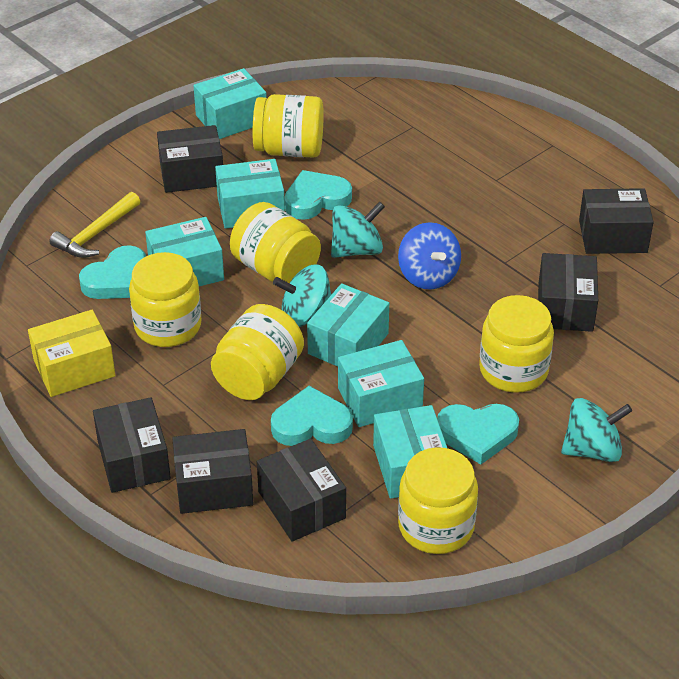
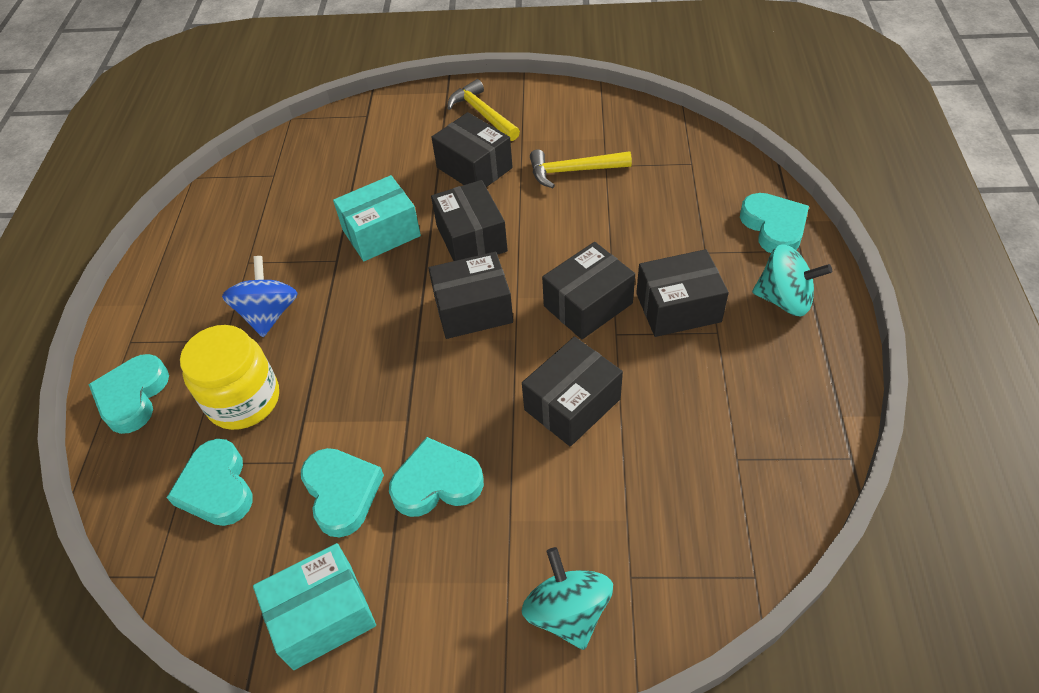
turquoise box: [145,217,224,286] [193,68,267,139] [215,159,285,229] [307,283,389,366] [338,340,424,427] [373,405,447,499] = 6 -> [253,543,376,670] [333,175,421,261] = 2
turquoise heart: [79,245,146,299] [271,386,353,446] [284,170,352,220] [437,404,519,464] = 4 -> [88,354,169,434] [166,439,253,526] [301,448,384,537] [389,437,484,517] [740,193,809,253] = 5
turquoise spinning top: [273,264,332,327] [331,202,385,258] [561,398,632,462] = 3 -> [522,547,613,650] [752,244,832,316] = 2
yellow box: [28,310,116,397] = 1 -> none = 0
yellow hammer: [49,192,140,258] = 1 -> [447,79,520,141] [530,149,632,188] = 2
yellow jar: [129,252,202,347] [211,304,304,400] [230,202,321,283] [253,94,324,158] [398,447,478,554] [479,295,554,393] = 6 -> [180,325,279,430] = 1

